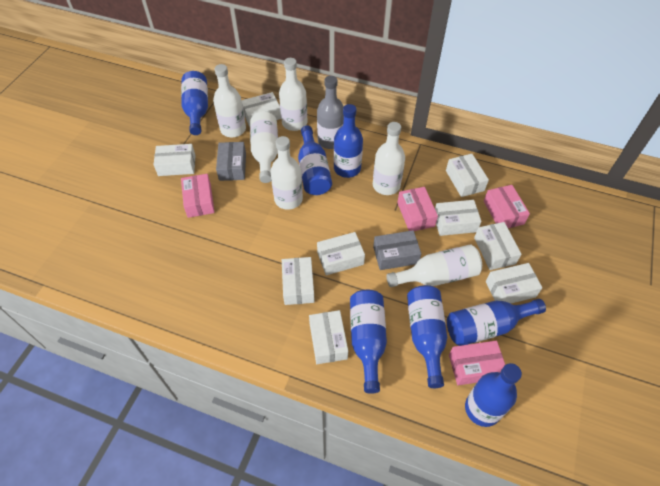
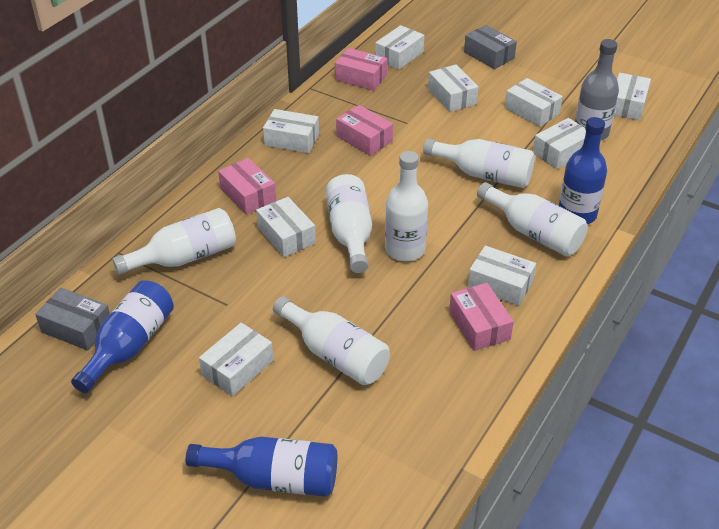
blue bottle: [181,71,208,135] [298,125,332,195] [334,104,363,178] [350,290,387,394] [407,285,447,388] [447,299,546,346] [465,363,522,427] = 7 -> [71,280,174,393] [186,436,337,497] [559,117,607,224] = 3

